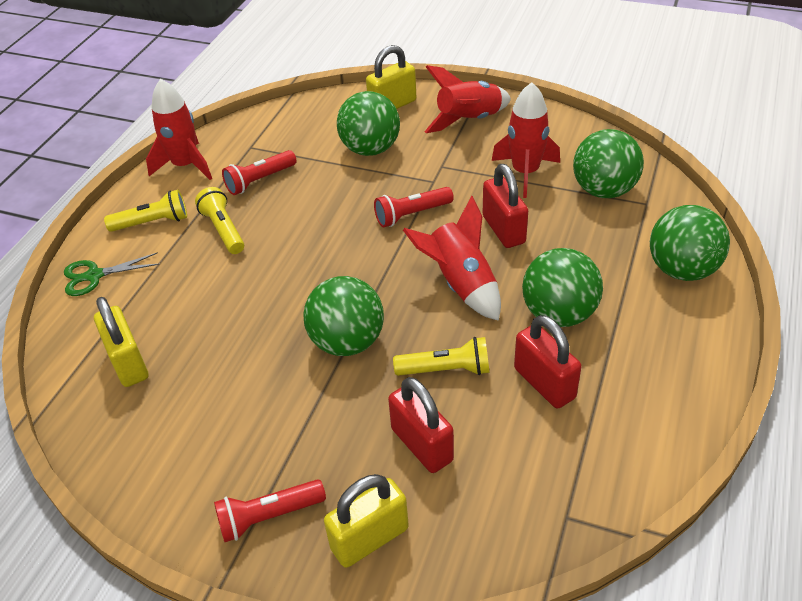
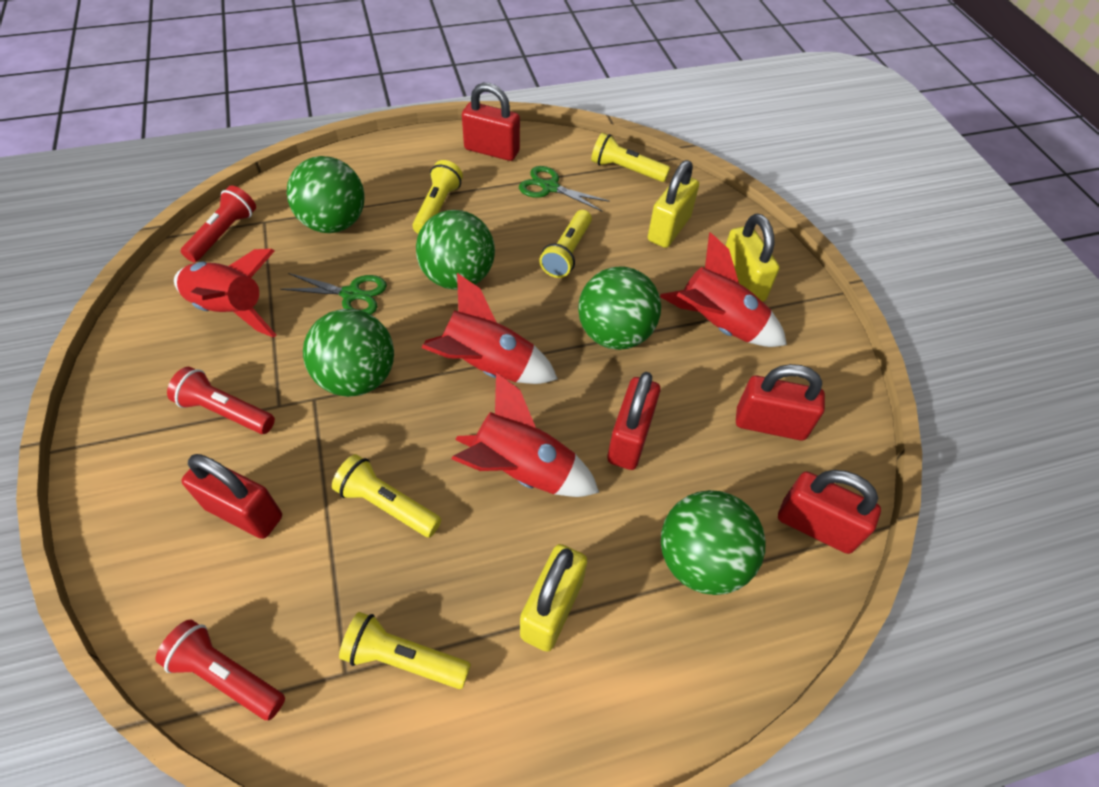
green scissors: [64,252,160,296] = 1 -> [280,273,387,314] [519,166,610,212] = 2
red padlock: [388,377,454,473] [483,164,528,248] [514,315,582,409] = 3 -> [181,454,282,539] [462,83,520,161] [607,372,660,470] [736,364,825,441] [778,470,881,554] = 5
yellow flashlight: [104,190,187,232] [195,187,244,254] [393,337,490,376] = 3 -> [332,454,441,537] [339,612,471,689] [412,160,463,234] [539,210,592,278] [591,133,670,182] = 5

